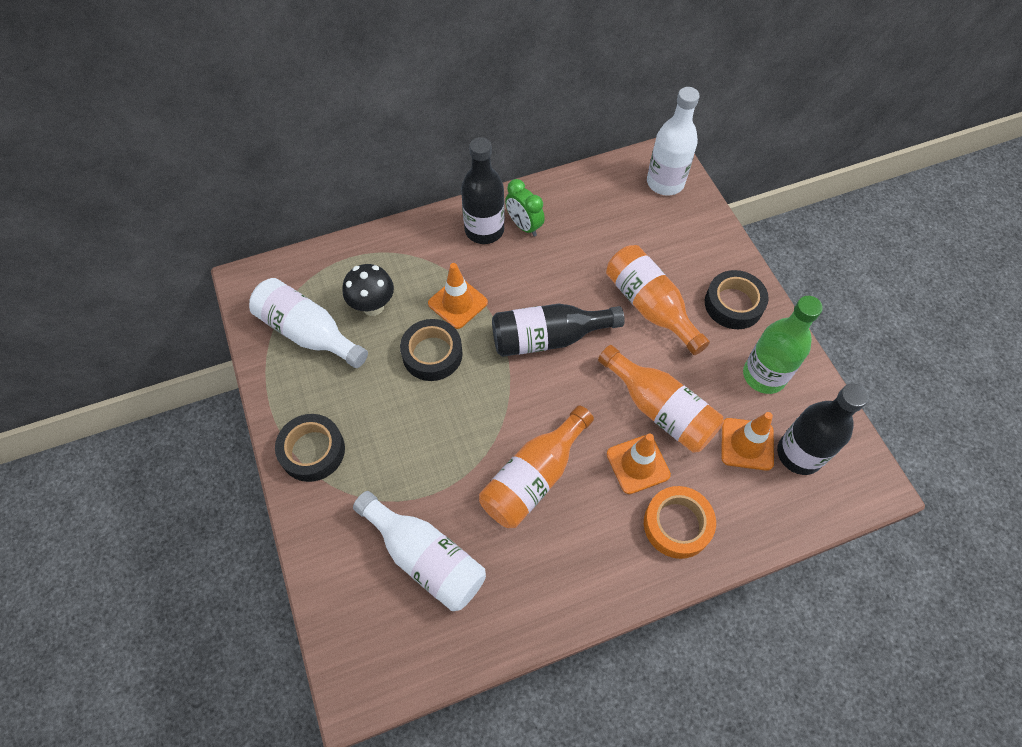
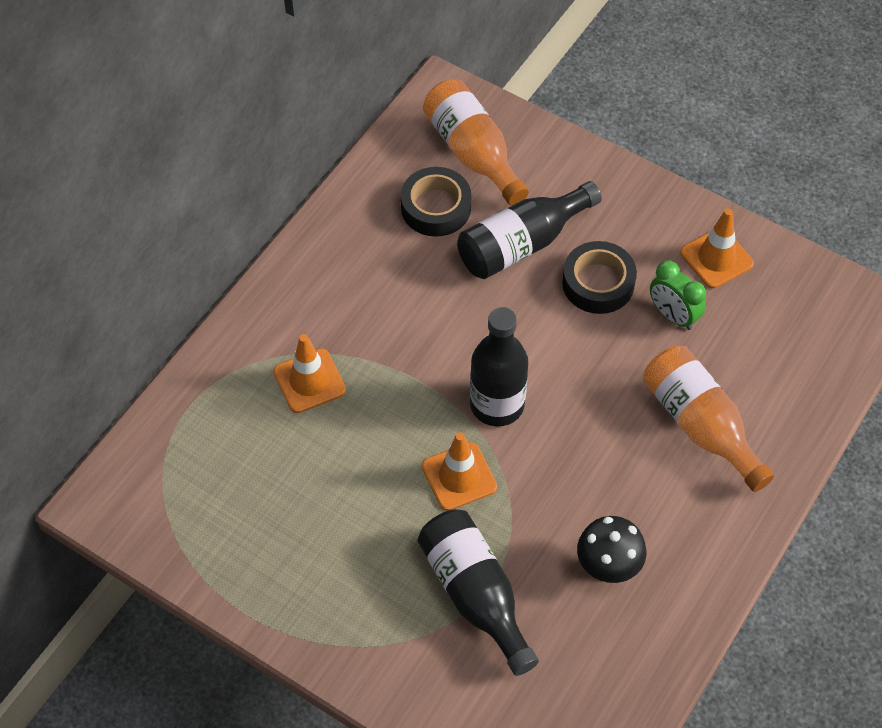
black tape: [275,414,345,482] [400,319,463,381] [705,270,769,329] = 3 -> [401,167,471,237] [562,241,637,314] = 2
green bottle: [743,296,823,394] = 1 -> none = 0
orange bottle: [479,405,594,528] [598,345,724,453] [606,245,710,355] = 3 -> [423,79,529,206] [643,346,774,492] = 2
orange tape: [644,486,716,559] = 1 -> none = 0
white bottle: [249,278,368,368] [353,491,486,611] [647,87,700,196] = 3 -> none = 0

